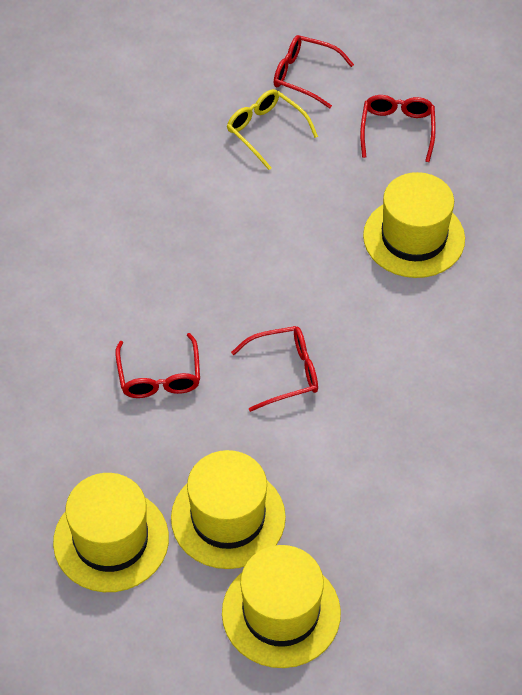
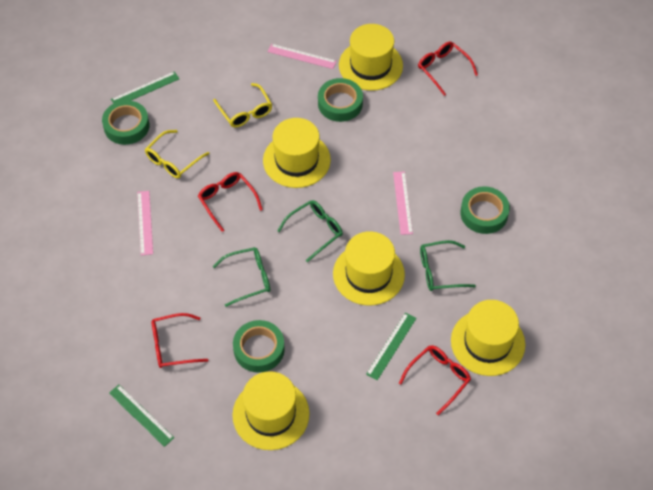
green glasses: none = 0 -> [213,247,270,307] [277,200,343,263] [420,240,476,291] = 3
green ruler: none = 0 -> [109,385,174,447] [111,71,179,104] [366,312,416,380] = 3
green tape: none = 0 -> [102,100,150,145] [233,320,285,373] [318,78,363,122] [460,186,510,234] = 4
pink ruler: none = 0 -> [137,191,153,256] [268,44,337,69] [393,171,413,235] = 3
yellow glasses: [227,89,318,170] = 1 -> [145,130,209,178] [213,83,272,127] = 2
yellow hat: [53,473,169,592] [171,450,286,569] [222,545,341,668] [363,172,465,278] = 4 -> [232,371,309,450] [263,118,331,188] [333,231,405,306] [339,24,403,91] [451,300,525,376] = 5

